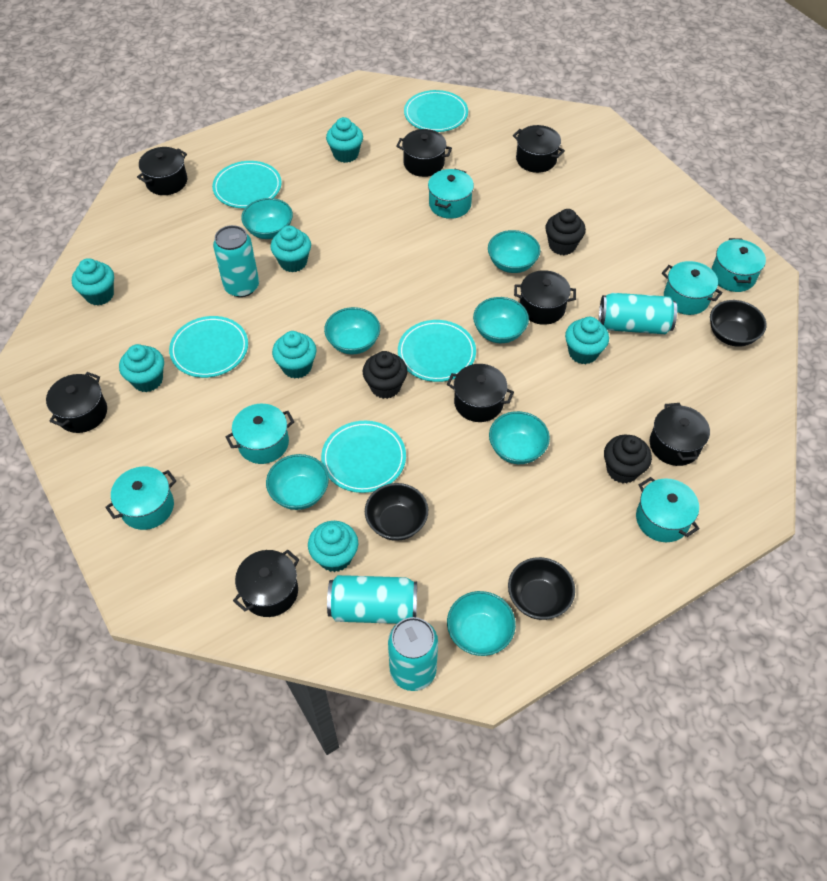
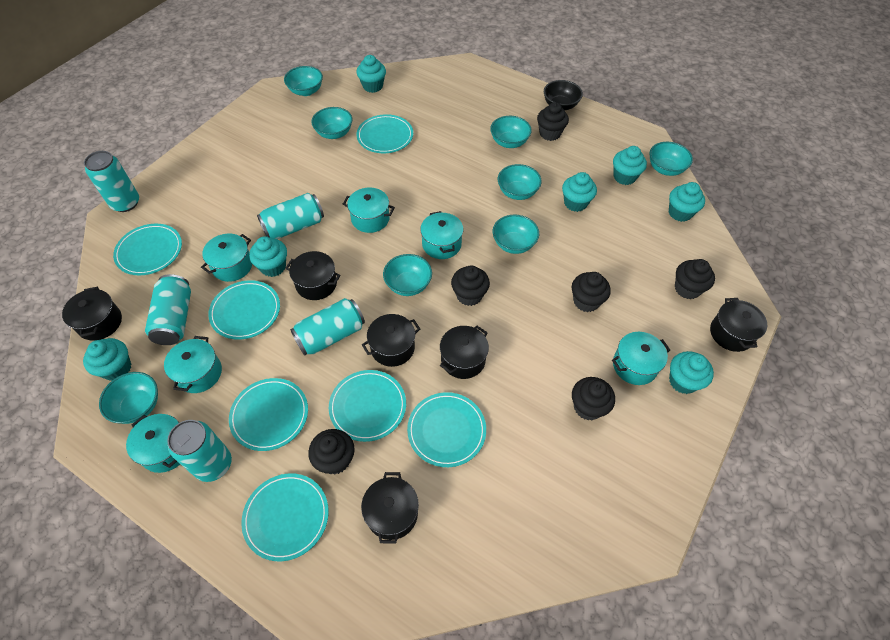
black bowl: [365,483,428,541] [508,557,575,620] [710,300,767,347] = 3 -> [544,80,583,110] = 1
black cupcake: [363,351,407,399] [545,209,586,255] [604,435,652,484] = 3 -> [308,429,355,475] [451,265,490,306] [537,102,569,141] [572,272,611,312] [572,377,615,420] [675,259,715,299] = 6
black pot: [46,372,107,433] [137,147,187,195] [233,550,300,617] [396,129,452,177] [447,364,514,422] [513,125,565,173] [514,270,576,325] [650,403,710,466] = 8 -> [62,287,122,341] [286,251,341,300] [361,472,419,544] [362,314,420,367] [440,326,489,379] [710,298,767,352] = 6
turquoise bowl: [241,198,293,239] [266,454,329,510] [324,307,380,354] [447,591,516,656] [473,297,529,343] [488,230,541,273] [489,411,550,464] = 7 -> [99,372,158,424] [284,66,323,96] [311,107,352,139] [383,254,432,296] [490,116,532,148] [493,215,539,254] [498,164,542,200] [650,142,693,176] = 8
turquoise can: [213,225,259,297] [327,575,417,624] [388,617,438,691] [599,293,677,334] = 4 -> [84,151,139,212] [145,274,191,345] [167,420,232,482] [257,193,324,239] [290,298,365,356] = 5
turquoise plate: [169,316,248,378] [212,161,282,208] [321,421,406,493] [398,320,476,382] [404,90,468,132] = 5 -> [113,224,182,275] [208,280,280,340] [229,378,308,451] [241,473,329,561] [329,370,406,442] [357,114,413,153] [407,392,486,467] = 7

